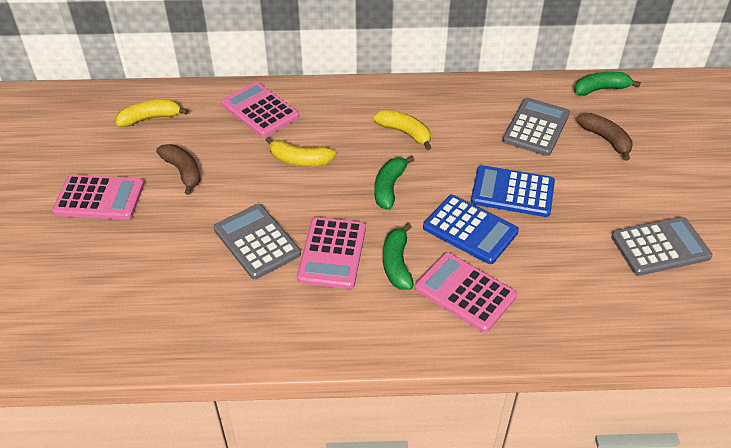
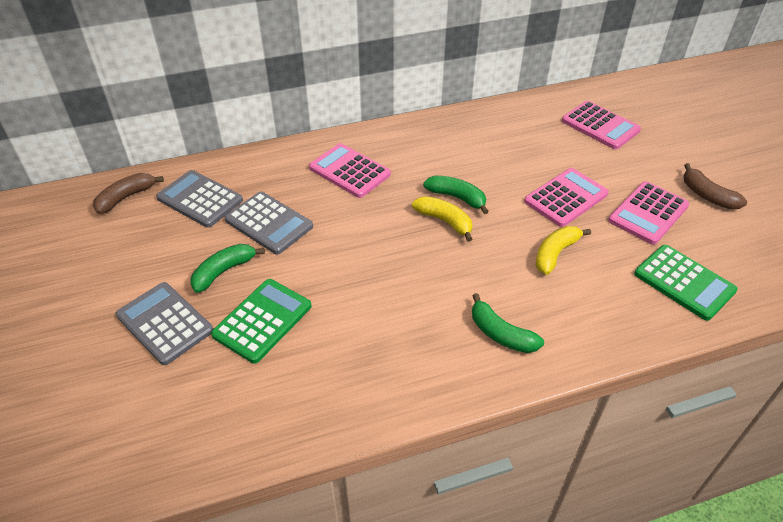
blue calculator: [423,195,519,264] [471,165,555,217] = 2 -> none = 0
green calculator: none = 0 -> [211,279,311,364] [634,245,738,321] = 2
yellow banana: [116,100,188,127] [265,137,336,166] [373,110,431,150] = 3 -> [412,196,472,242] [536,226,591,275] = 2

